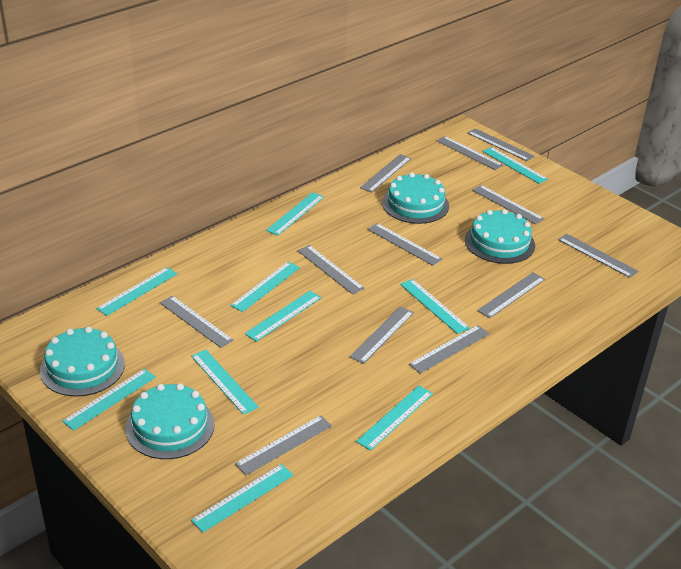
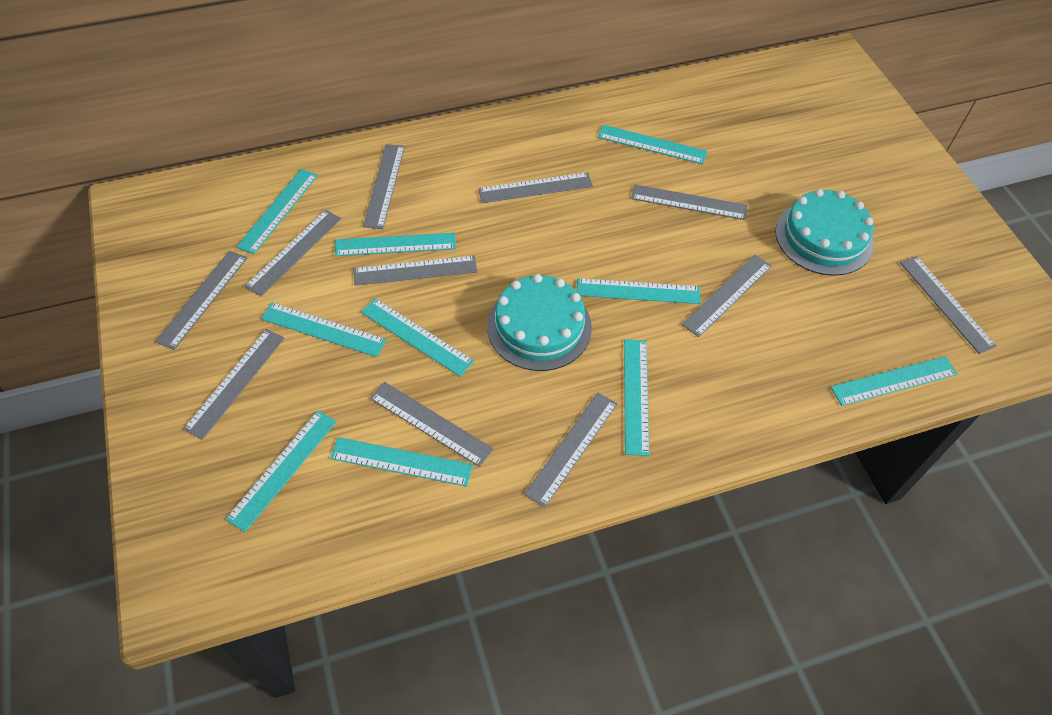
grey ruler: [160,296,233,348] [235,415,332,475] [298,245,365,294] [350,306,414,364] [360,154,411,193] [368,223,442,266] [409,325,490,374] [437,136,503,170] [467,128,535,161] [472,185,544,224] [477,272,545,318] [558,234,639,278] = 12 -> [155,251,247,350] [183,329,285,440] [245,210,341,296] [353,256,477,286] [363,144,405,229] [370,382,493,467] [478,172,593,203] [524,392,617,507] [631,184,747,220] [682,255,772,337] [900,256,997,354] = 11
turquoise cake: [40,327,125,397] [125,383,215,459] [382,172,449,224] [465,209,535,264] = 4 -> [487,274,592,371] [775,189,874,276] = 2

